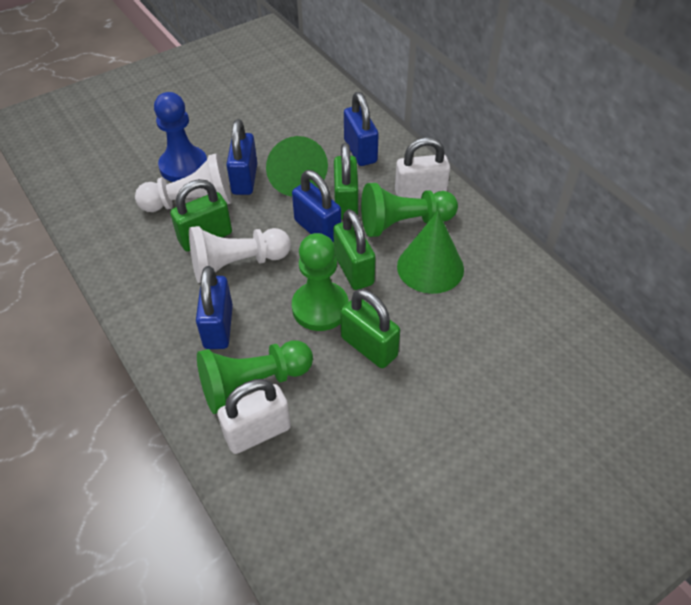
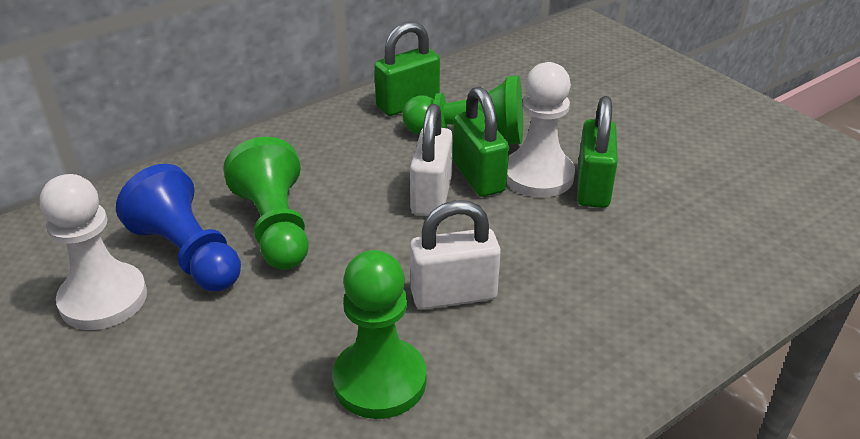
blue padlock: [196,266,233,349] [226,119,257,195] [292,170,341,242] [344,92,379,166] = 4 -> none = 0
green cone: [266,136,328,197] [397,211,464,294] = 2 -> none = 0
green padlock: [170,179,232,251] [333,209,376,290] [334,143,358,220] [340,289,400,368] = 4 -> [374,22,440,116] [453,86,509,197] [577,96,618,208] = 3

